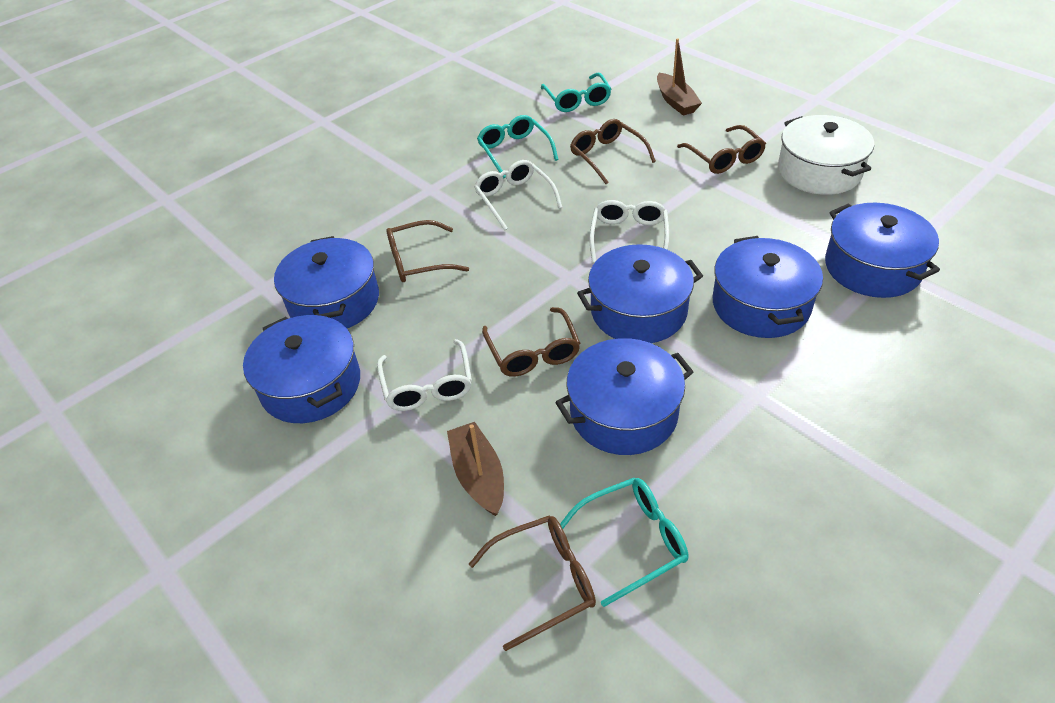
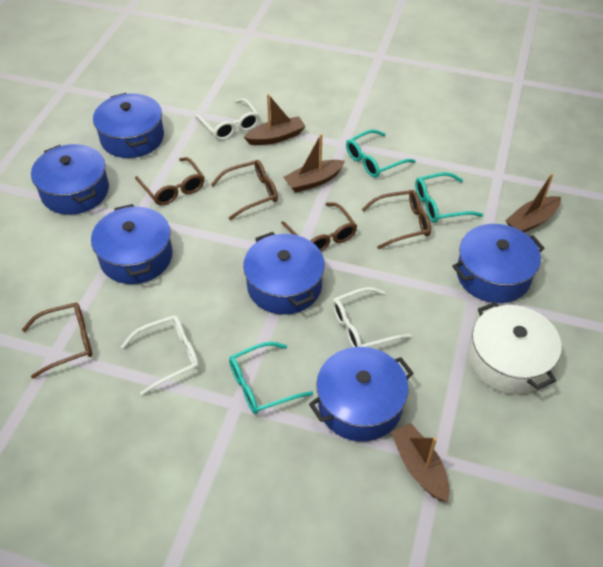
brown boat: [447,422,504,516] [657,38,702,115] = 2 -> [244,94,306,145] [283,134,345,192] [391,423,450,502] [505,173,561,233] = 4

